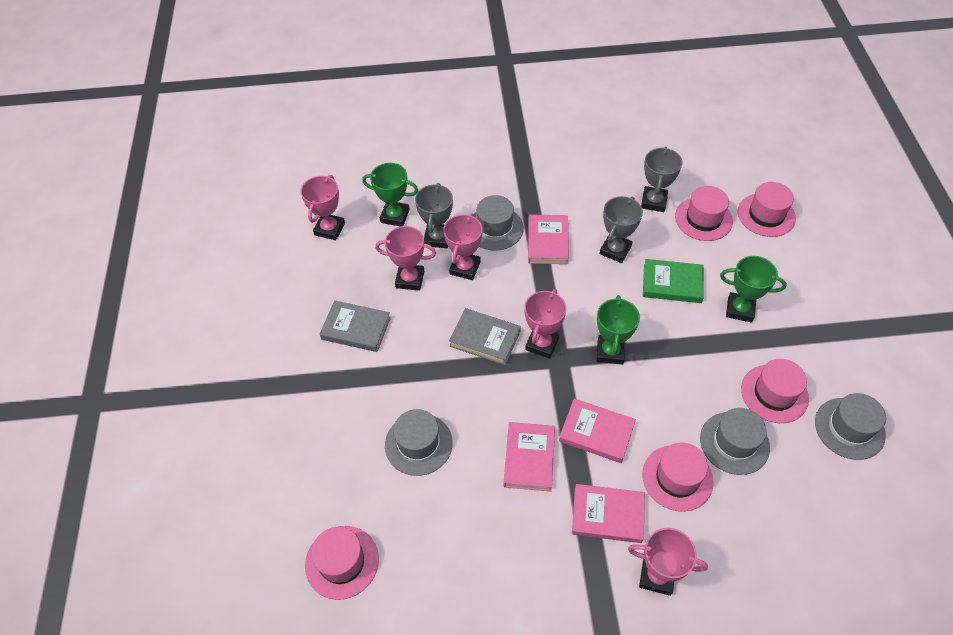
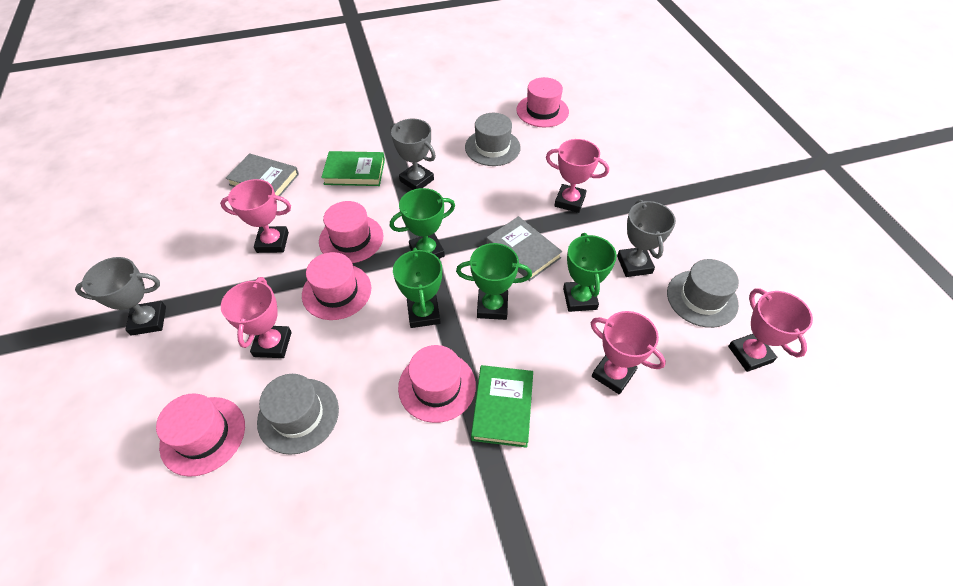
green book: [643,259,704,303] = 1 -> [321,151,385,186] [471,365,533,448] = 2
green trophy: [362,163,418,227] [596,295,640,365] [720,256,787,323] = 3 -> [390,188,455,259] [393,248,442,328] [456,243,532,320] [563,233,617,312] = 4
grey hat: [385,409,453,476] [474,195,524,251] [700,408,770,475] [815,393,886,460] = 4 -> [257,374,339,455] [465,113,521,166] [667,259,739,328] = 3
pink book: [503,422,555,492] [528,215,569,264] [559,398,636,463] [572,484,645,543] = 4 -> none = 0

